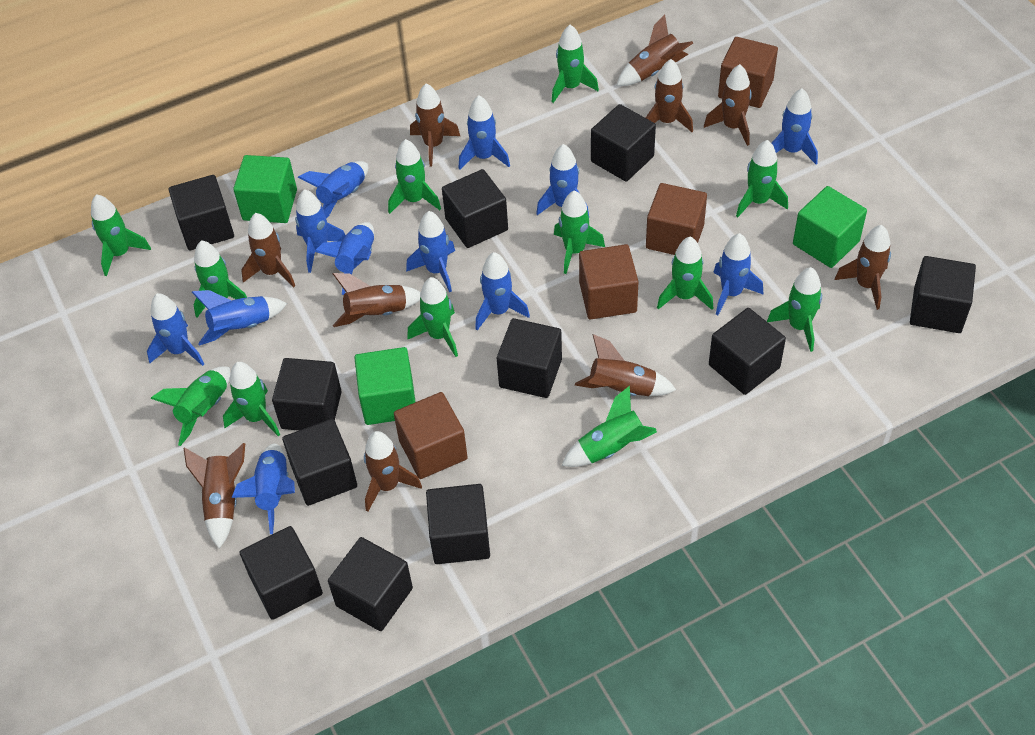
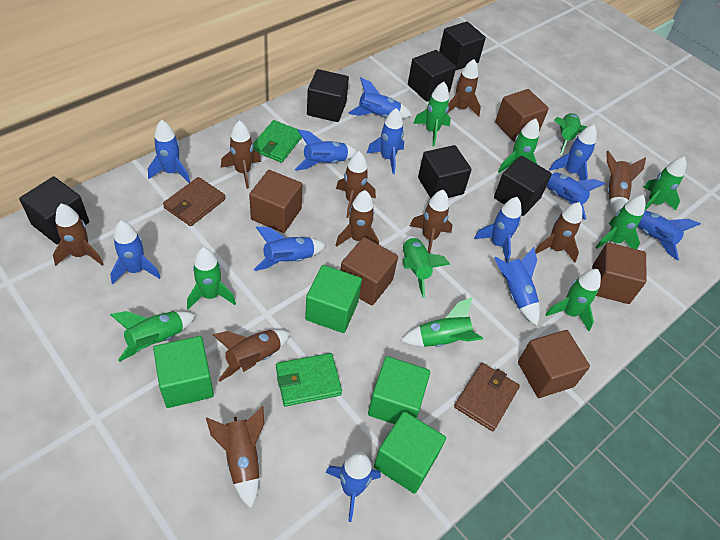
black cube: [169,175,234,250] [240,526,323,620] [272,358,342,431] [282,419,357,506] [328,537,413,631] [426,484,490,564] [442,169,508,248] [497,318,562,398] [591,104,656,182] [709,308,786,395] [910,256,976,333] = 11 -> [19,176,89,244] [307,69,349,122] [408,50,456,102] [418,145,472,198] [439,21,486,70] [494,156,552,216] = 6
brown cube: [394,392,468,479] [579,244,639,319] [646,183,707,255] [718,37,778,108] = 4 -> [249,170,302,233] [340,237,398,306] [495,89,549,142] [518,330,590,398] [592,242,647,304] = 5
brown wallet: none = 0 -> [163,177,225,226] [454,363,520,431] = 2
green cube: [233,155,297,223] [354,347,416,425] [793,186,867,268] = 3 -> [153,336,214,408] [305,265,362,333] [368,356,430,424] [374,411,446,494] = 4
green rocket: [91,194,151,276] [150,366,231,446] [194,240,247,317] [223,362,280,436] [388,139,441,214] [407,277,458,357] [552,25,599,103] [554,191,605,274] [561,386,657,467] [657,237,713,310] [736,140,788,217] [767,267,822,352] = 12 -> [110,311,196,362] [187,247,236,310] [401,297,483,347] [403,235,450,298] [413,82,451,146] [498,118,539,173] [545,269,601,331] [554,113,588,155] [595,195,646,249] [643,156,687,210] = 10
green wallet: none = 0 -> [253,120,302,163] [276,353,342,406] = 2

